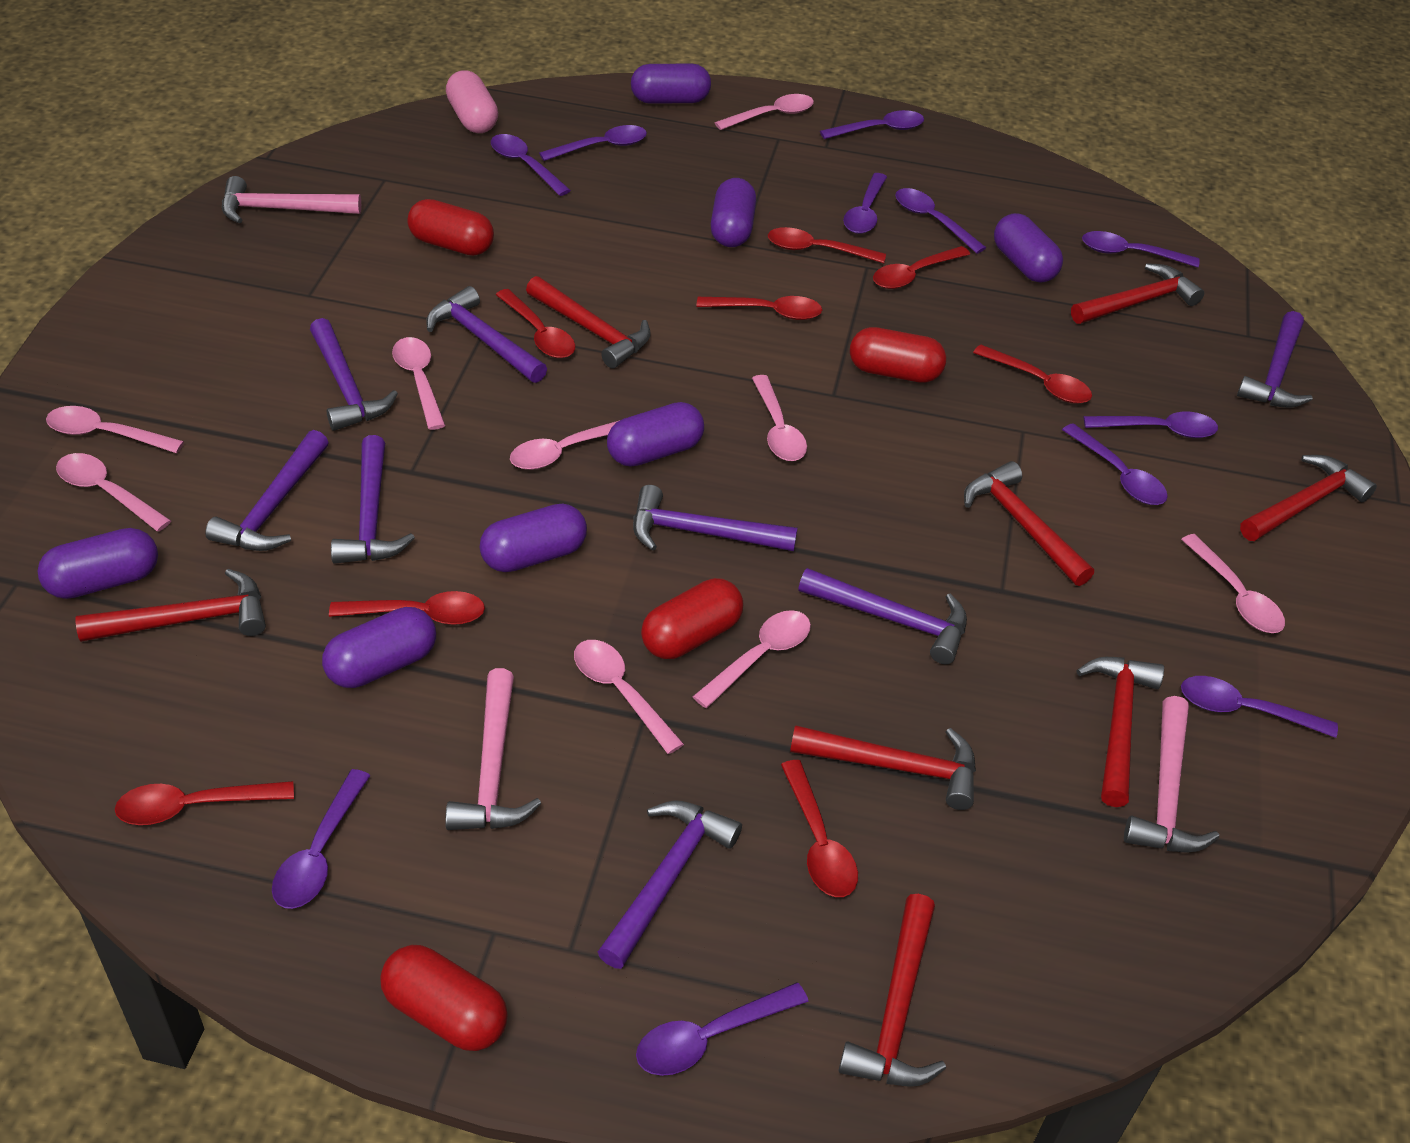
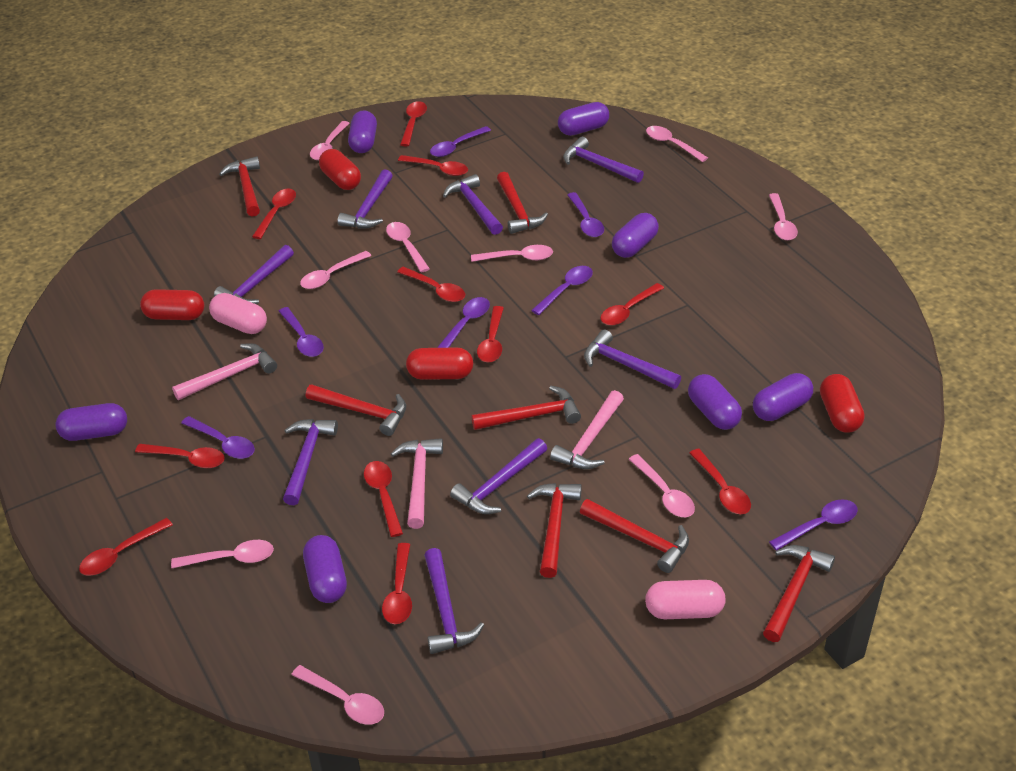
pink capsule: [446,70,498,133] = 1 -> [209,293,267,334] [645,580,725,619] = 2
purple spoon: [272,769,370,909] [491,134,571,196] [539,125,647,161] [636,982,809,1076] [820,110,924,139] [843,173,887,234] [895,188,986,254] [1062,423,1168,505] [1082,231,1200,267] [1084,412,1218,438] [1181,676,1338,738] = 11 -> [181,416,255,459] [279,307,324,357] [430,126,491,157] [437,297,490,348] [531,266,593,315] [568,192,604,237] [769,499,858,551] = 7
red hammer: [76,569,266,642] [526,276,651,369] [790,725,976,810] [838,894,946,1087] [964,461,1094,586] [1071,263,1204,324] [1076,657,1164,807] [1240,455,1377,541] = 8 -> [219,156,260,217] [306,384,406,436] [471,386,581,430] [497,172,548,234] [527,483,582,578] [580,499,689,573] [763,545,835,642] = 7
red spoon: [115,781,294,825] [329,591,485,625] [496,289,575,358] [697,296,822,320] [768,227,886,263] [781,760,858,897] [873,246,970,289] [973,345,1092,404] = 8 -> [79,518,173,576] [135,444,225,468] [252,189,296,239] [364,461,403,537] [382,543,412,624] [397,267,465,302] [398,155,468,176] [400,101,427,146] [477,306,504,362] [600,283,664,325] [690,449,751,514] = 11

